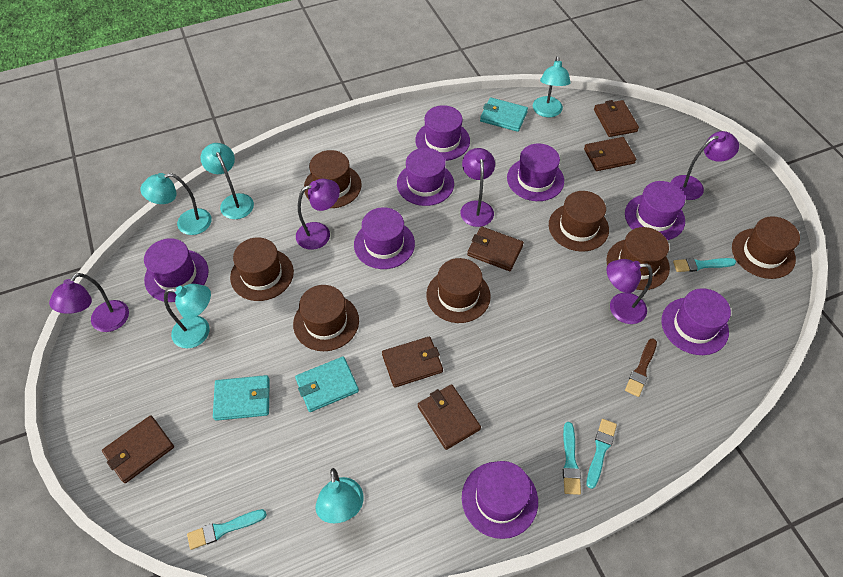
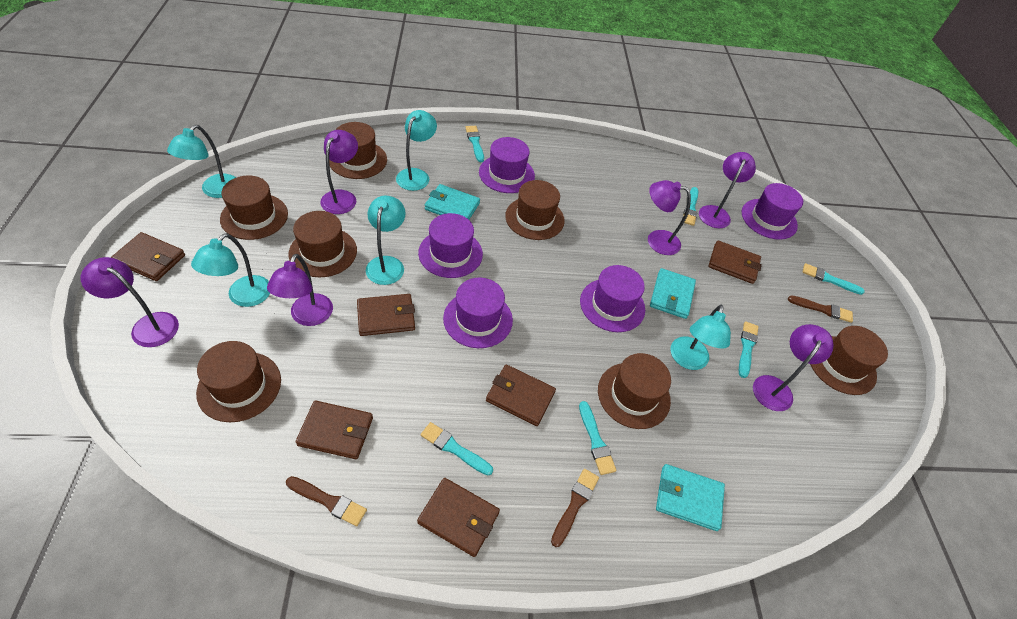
brown brush: [625,338,657,397] = 1 -> [286,476,367,526] [551,469,599,547] [788,295,853,323] = 3
purple hat: [144,238,209,302] [354,207,415,269] [397,148,454,206] [415,105,470,161] [462,461,538,539] [507,143,564,201] [625,181,685,240] [661,288,731,355] = 8 -> [418,213,483,278] [443,278,513,348] [479,137,535,193] [580,265,645,332] [742,183,803,240] = 5
purple lamp: [49,273,129,332] [296,179,340,250] [460,148,495,227] [607,259,653,324] [671,131,739,200] = 5 -> [81,257,179,347] [267,254,333,326] [320,130,358,214] [648,180,691,255] [699,152,756,228] [753,324,833,411] = 6
turquoise brush: [187,509,267,550] [563,422,581,495] [587,419,617,489] [673,258,736,272] = 4 -> [421,422,493,476] [465,126,484,162] [579,401,616,475] [683,187,698,226] [739,321,759,378] [802,263,865,295] = 6

